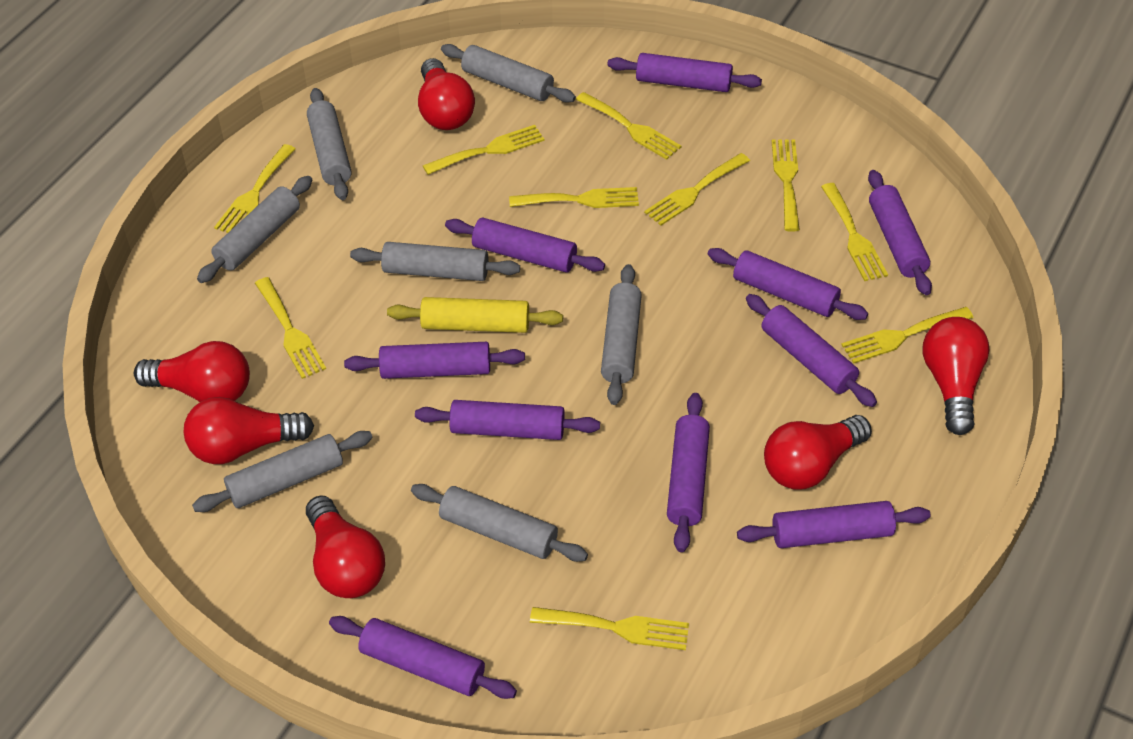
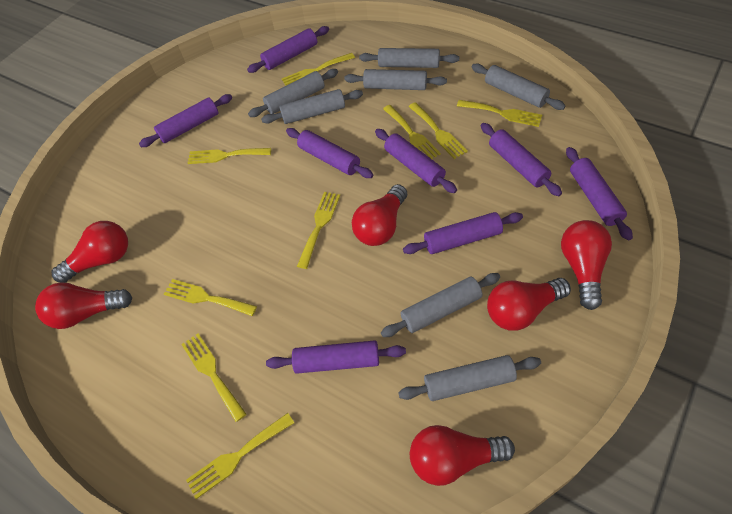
purple rolling pin: [329,616,517,699] [344,342,525,379] [415,400,600,440] [445,218,605,273] [608,53,762,92] [667,393,710,552] [708,248,868,320] [737,501,931,548] [746,294,877,407] [868,170,932,295] = 10 -> [139,94,232,147] [247,26,329,73] [266,340,406,374] [286,128,373,178] [375,129,457,193] [403,212,523,254] [481,123,562,196] [566,147,633,241] = 8
yellow fork: [214,144,295,233] [255,277,326,379] [423,125,545,175] [509,187,639,208] [530,607,689,650] [575,92,681,160] [644,153,750,226] [772,139,800,232] [821,183,888,281] [841,307,973,364] = 10 -> [164,279,257,316] [181,333,247,422] [186,413,294,499] [188,148,271,164] [282,53,355,86] [297,192,340,269] [383,105,441,159] [408,102,468,159] [457,100,542,127] = 9
yellow rolling pin: [387,297,563,333] = 1 -> none = 0

